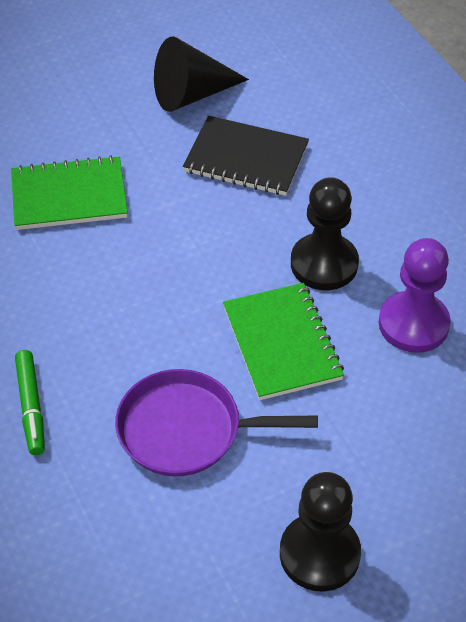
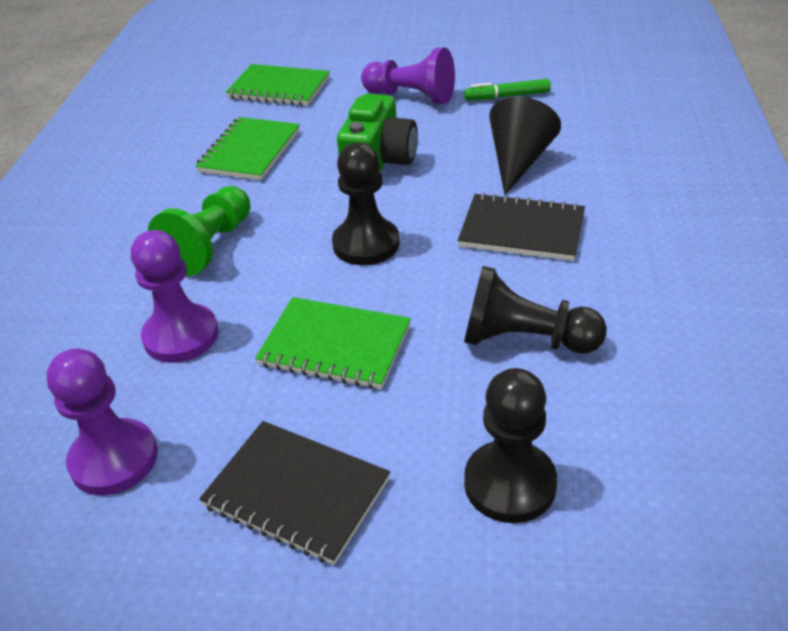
black notebook: [183,116,309,196] = 1 -> [199,421,390,565] [458,193,585,261] = 2
black pawn: [280,472,361,592] [291,177,359,290] = 2 -> [332,142,399,265] [464,266,607,354] [464,368,557,523] = 3
green camera: none = 0 -> [337,94,418,173] = 1
green notebook: [11,155,128,230] [223,283,344,400] = 2 -> [195,117,300,180] [226,64,330,106] [255,297,411,389] = 3
green pawn: none = 0 -> [148,186,251,276] = 1
purple pan: [115,369,318,477] = 1 -> none = 0
purple pawn: [379,238,451,353] = 1 -> [46,348,158,495] [131,230,218,363] [361,47,455,104] = 3

